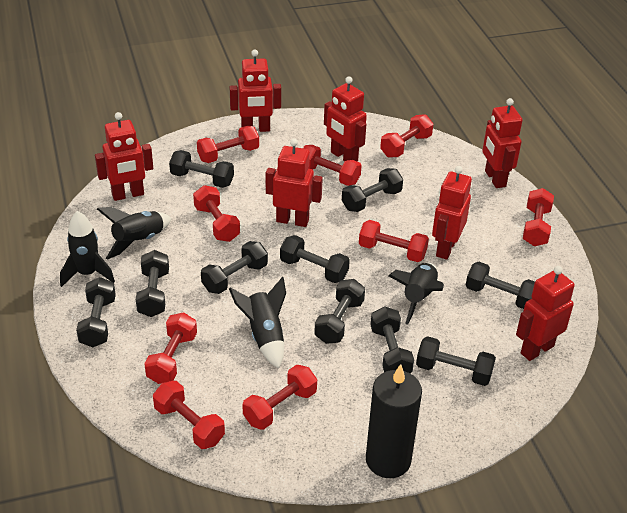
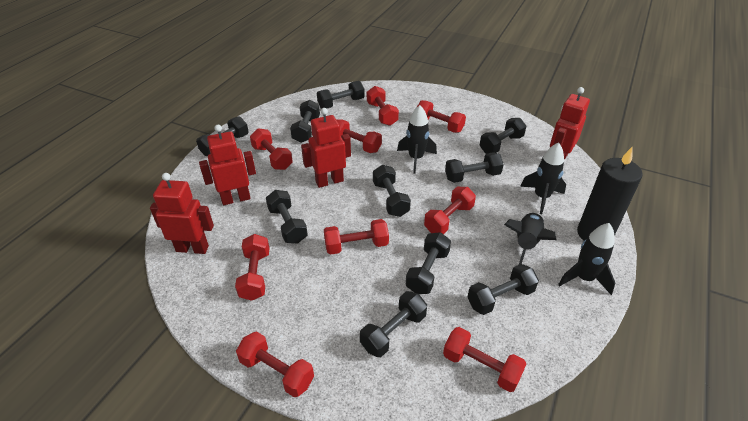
red robot: [95,112,153,201] [230,50,281,132] [266,138,323,227] [324,76,367,162] [432,166,472,260] [482,98,523,188] [516,266,575,361] = 7 -> [150,173,214,254] [199,125,256,205] [301,108,351,188] [550,87,590,159] = 4

